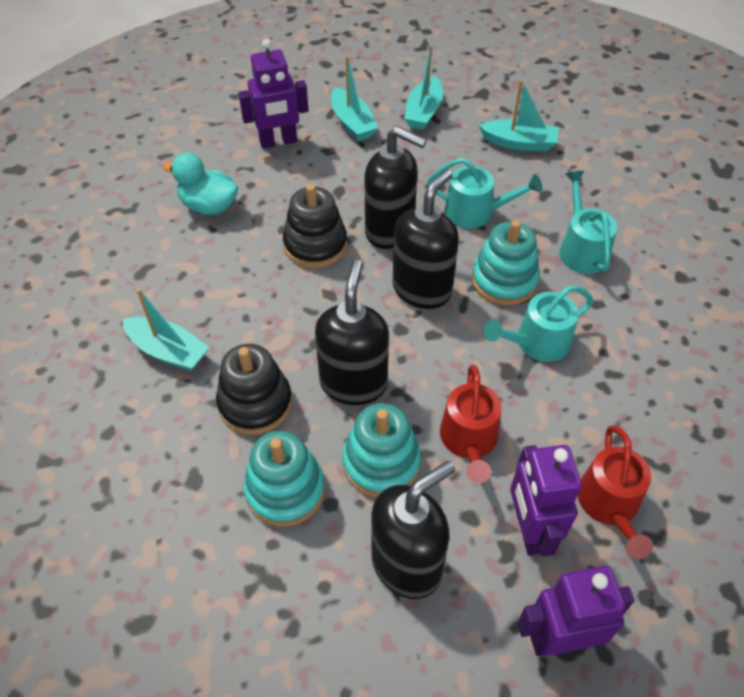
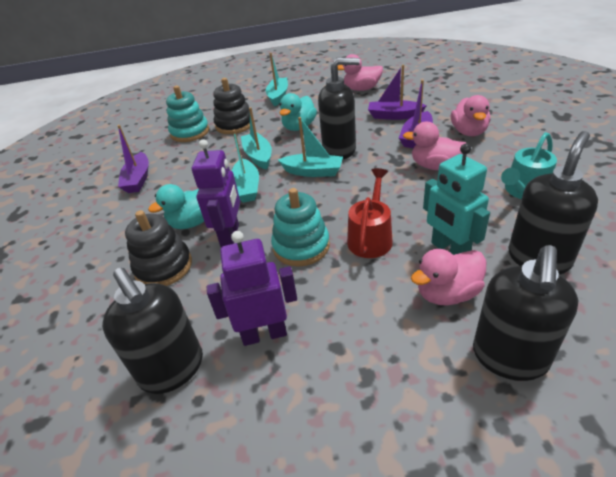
pink duck: none = 0 -> [338,54,383,91] [403,122,467,170] [411,249,487,306] [451,95,490,136] = 4
purple boat: none = 0 -> [117,125,149,193] [368,64,427,120] [399,80,433,148] = 3
purple robot: [238,39,309,149] [510,445,582,556] [517,566,635,656] = 3 -> [192,139,240,247] [207,231,297,346] = 2
red watering can: [440,365,502,483] [578,425,653,559] = 2 -> [347,168,393,258] = 1
turquoise duck: [163,153,238,215] = 1 -> [148,184,204,229] [279,93,317,131] = 2
turquoise robot: none = 0 -> [423,144,490,255] = 1
turquoise stacking toy: [244,431,325,526] [342,403,421,497] [472,220,540,305] = 3 -> [166,86,209,142] [271,188,330,267] = 2
turquoise watering can: [427,158,542,228] [484,285,593,362] [559,171,617,274] = 3 -> [501,132,557,199] = 1

